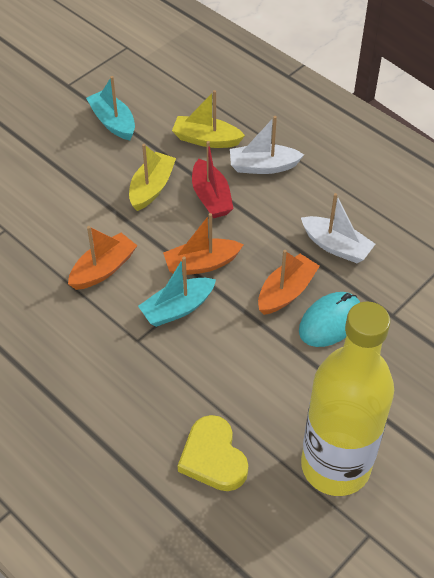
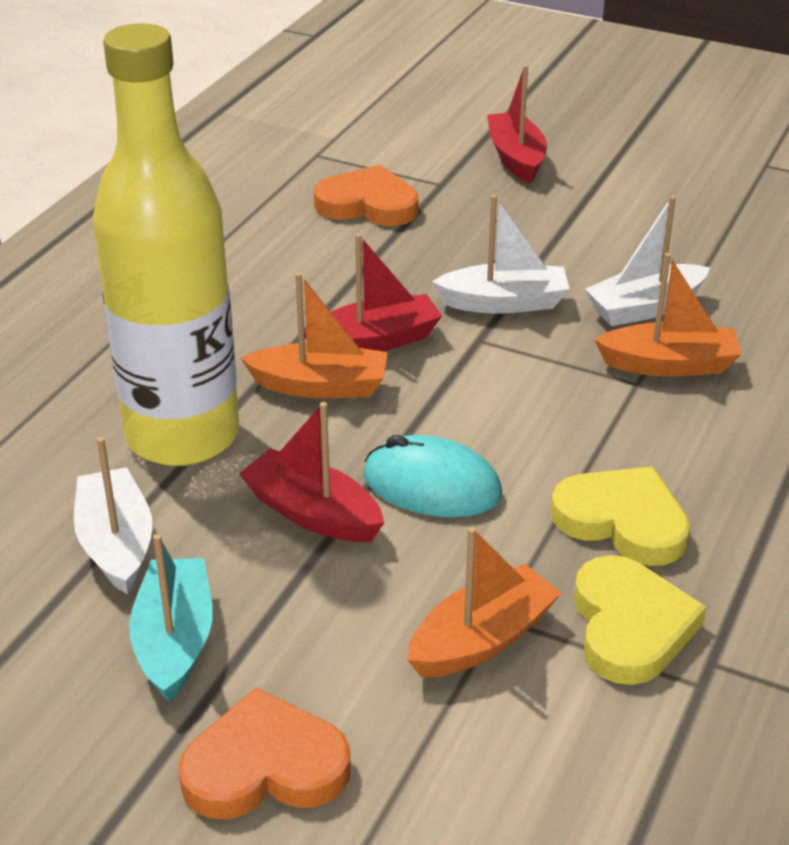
orange heart: none = 0 -> [178,688,350,819] [314,165,419,226] = 2
red boat: [192,141,234,218] = 1 -> [239,402,384,542] [304,233,442,351] [487,65,547,183] = 3
turquoise boat: [86,76,135,140] [138,257,216,327] = 2 -> [129,534,213,702] = 1
white boat: [230,116,304,174] [301,193,375,263] = 2 -> [74,437,153,595] [432,195,570,314] [585,196,710,326] = 3
yellow boat: [129,144,176,211] [172,90,245,148] = 2 -> none = 0
yellow heart: [178,415,248,491] = 1 -> [551,467,690,566] [574,555,706,685] = 2

